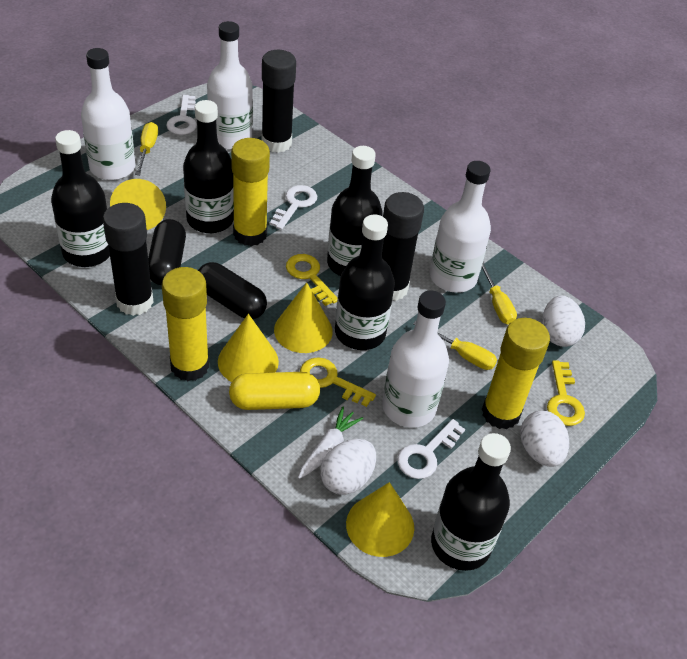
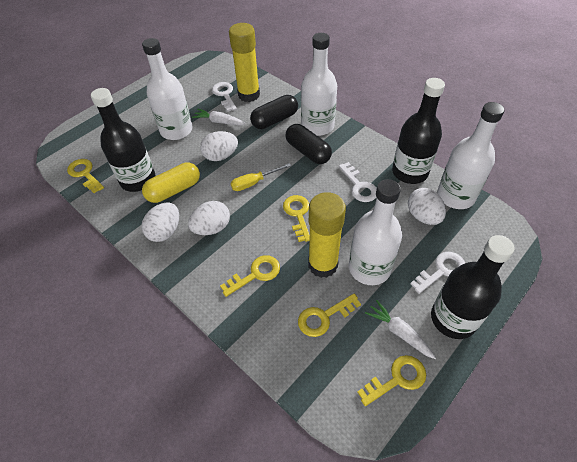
black bottle: [51,130,110,267] [183,100,234,233] [327,146,383,276] [335,215,395,350] [431,433,511,571] = 5 -> [91,88,155,192] [392,78,445,184] [431,235,515,339] = 3
black glue stick: [103,203,154,316] [261,50,296,153] [382,192,424,301] = 3 -> none = 0
white carrot: [298,406,363,479] = 1 -> [192,109,245,125] [365,300,436,359] = 2
white egg: [320,439,376,495] [520,411,569,467] [542,296,585,347] = 3 -> [141,202,179,242] [188,201,230,235] [200,131,238,161] [408,188,446,225] = 4
yellow cone: [110,179,166,230] [218,314,279,382] [274,282,333,353] [346,482,414,557] = 4 -> none = 0
yellow glue stick: [162,267,209,381] [231,138,270,246] [482,318,550,430] = 3 -> [229,23,260,102] [308,192,346,278] = 2
yellow key: [286,254,338,306] [300,357,376,407] [547,360,585,426] = 3 -> [67,159,104,193] [220,255,280,297] [283,195,310,242] [298,294,361,337] [358,355,426,406] = 5
yellow screwdriver: [135,122,158,175] [413,321,497,370] [482,262,517,325] = 3 -> [230,163,291,191] = 1

